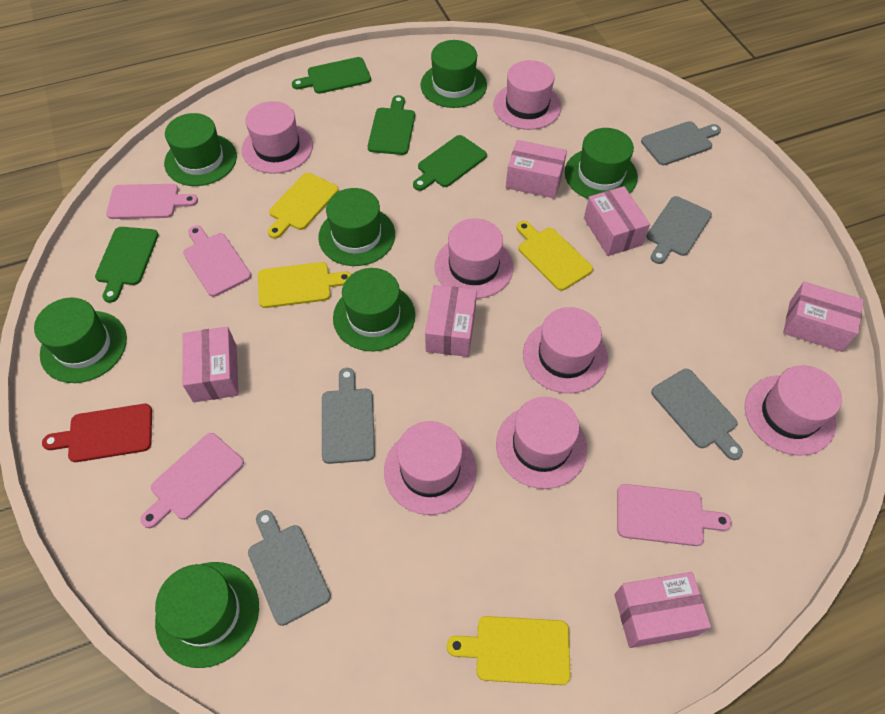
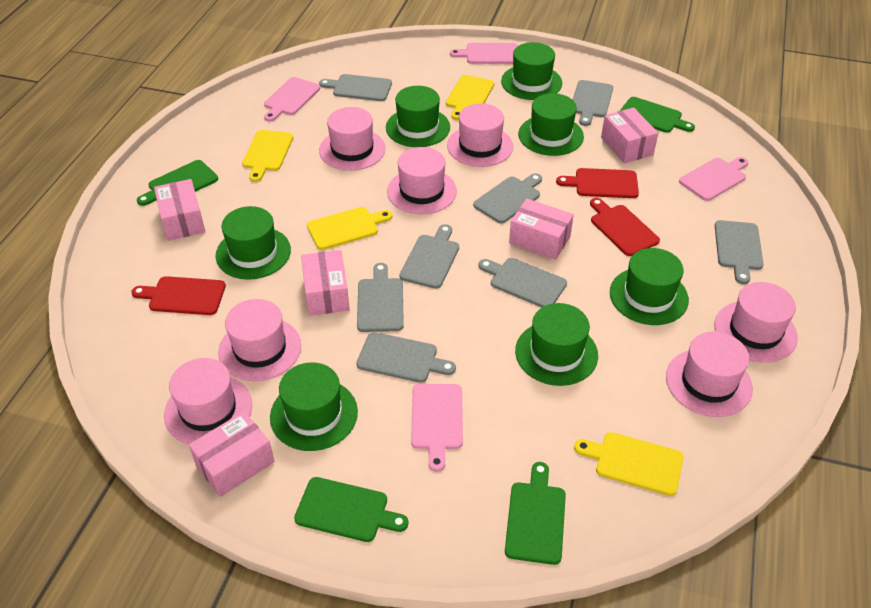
grey cutting board: [248,510,331,626] [322,368,375,464] [641,121,721,165] [647,196,712,264] [651,369,743,460] = 5 -> [319,74,392,101] [356,332,456,383] [357,263,404,332] [400,224,459,289] [473,173,542,223] [478,258,567,307] [573,80,613,126] [715,220,764,284] = 8
pink box: [182,327,239,402] [425,285,477,357] [506,140,567,199] [584,186,650,256] [614,572,711,648] [783,282,864,352] = 6 -> [154,179,205,241] [189,411,274,497] [301,250,350,316] [509,199,574,260] [601,108,658,163] = 5
red cutting board: [42,404,152,462] = 1 -> [131,276,226,315] [556,168,639,198] [590,198,660,256] = 3

